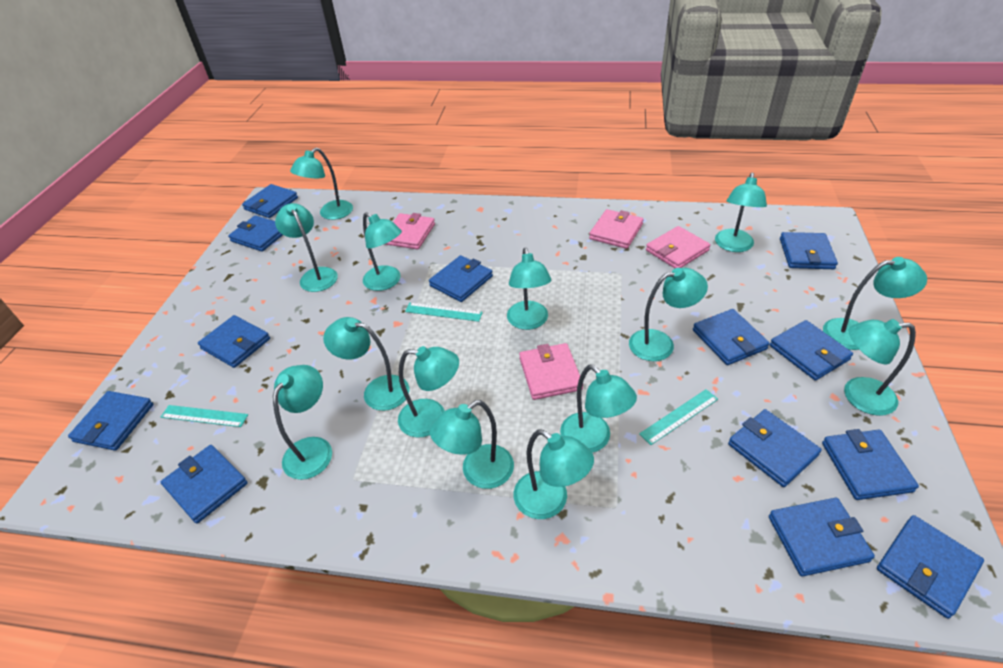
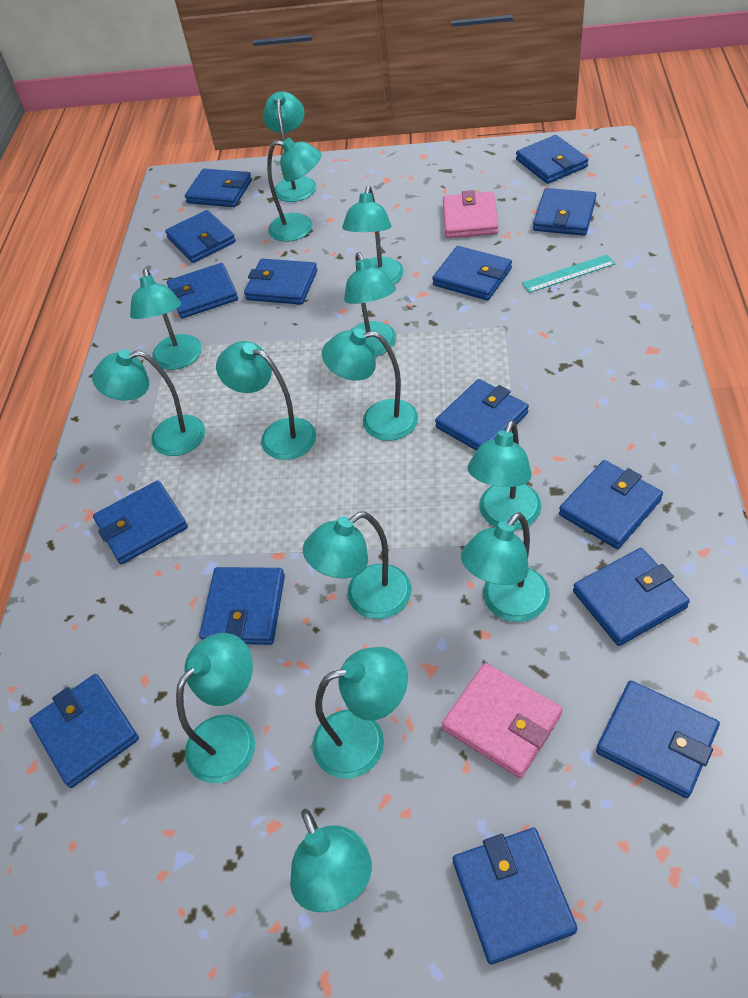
blue wallet: [68,391,153,451] [161,445,248,524] [198,315,270,368] [228,215,283,252] [242,184,298,218] [429,255,493,302] [693,309,770,365] [728,409,822,487] [769,498,875,576] [770,320,853,380] [780,232,838,269] [822,429,919,500] [877,515,984,619] = 13 -> [29,674,139,788] [93,480,188,564] [165,210,236,263] [167,263,238,319] [185,169,252,207] [199,567,285,645] [244,259,317,305] [432,246,512,301] [435,379,529,451] [453,828,578,965] [516,135,589,184] [533,188,596,236] [559,460,663,549] [573,548,690,646] [596,680,720,798] = 15
pink wallet: [385,213,435,249] [519,343,583,400] [589,209,644,249] [646,226,711,268] = 4 -> [442,663,563,778] [443,190,498,238] = 2
turquoise ruler: [161,405,248,427] [405,303,483,322] [639,389,718,445] = 3 -> [522,254,616,293] = 1

